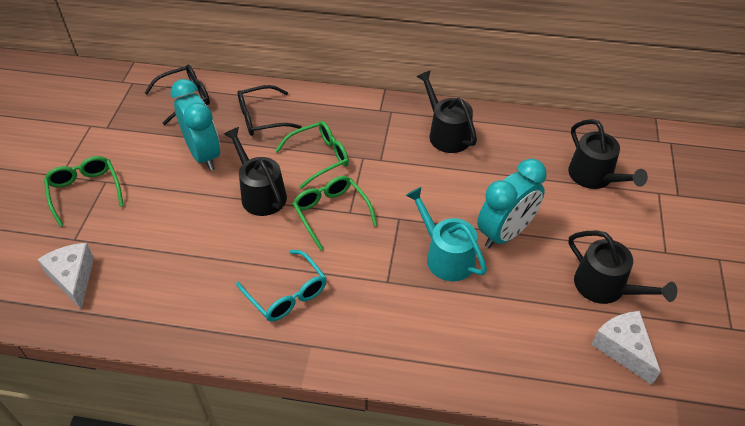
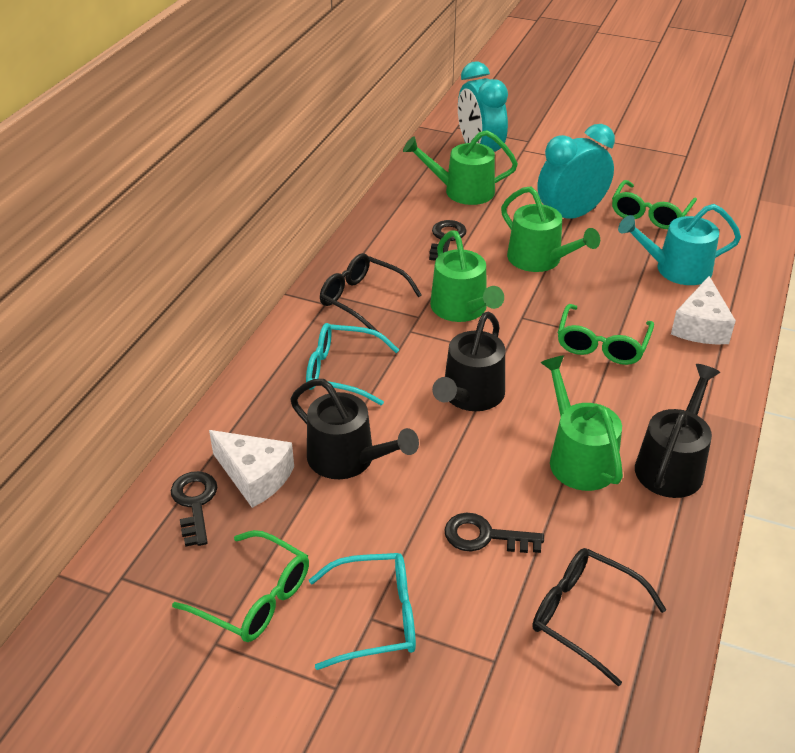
black key: none = 0 -> [171,471,218,547] [429,220,467,261] [444,513,544,553] = 3
black watering can: [224,127,287,216] [416,70,477,153] [568,119,648,189] [568,230,677,304] = 4 -> [290,379,419,479] [432,312,505,411] [635,364,720,498] = 3
green watering can: none = 0 -> [403,130,518,205] [430,231,504,322] [501,186,600,272] [540,355,623,491] = 4
turquoise glasses: [236,250,327,321] = 1 -> [306,323,399,405] [309,553,416,670] = 2

